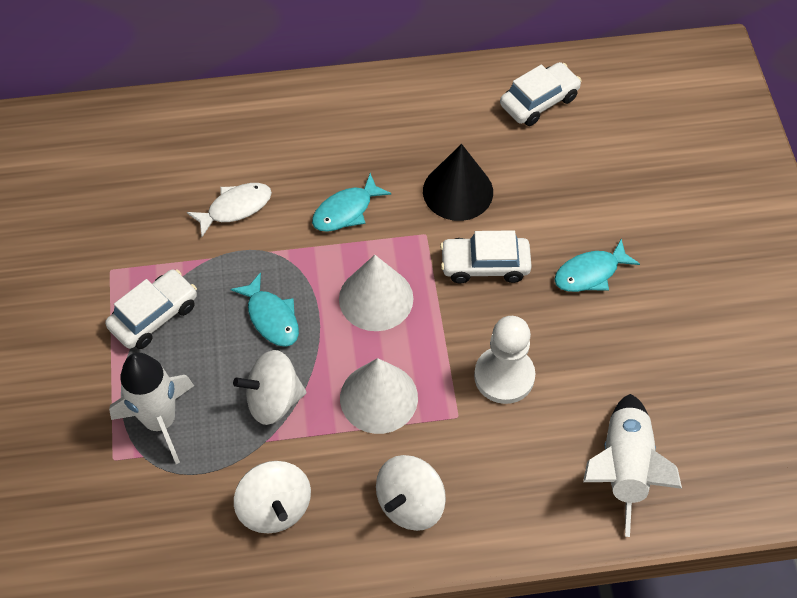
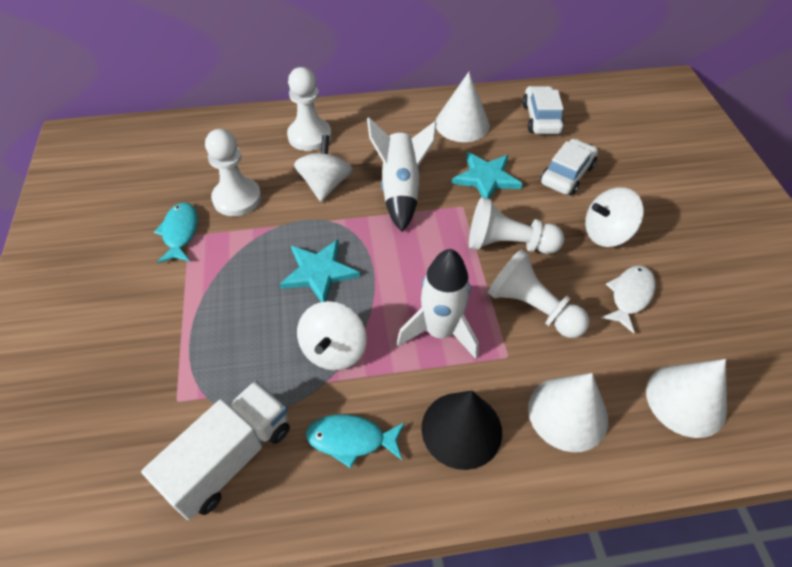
turquoise fish: [231,272,299,347] [312,173,392,232] [554,239,640,292] = 3 -> [154,202,198,263] [306,415,405,469] = 2
turquoise star: none = 0 -> [280,240,360,302] [452,152,523,199] = 2
white car: [105,269,197,349] [440,230,532,284] [500,62,582,126] = 3 -> [522,86,564,134] [540,139,598,195] = 2
white cone: [339,255,413,331] [340,358,418,434] = 2 -> [435,72,490,142] [528,373,608,452] [646,359,727,438] = 3
white pawn: [474,316,535,404] = 1 -> [205,129,261,216] [287,67,332,151] [469,197,564,254] [488,249,589,338] = 4
white truck: none = 0 -> [141,381,290,520] = 1

